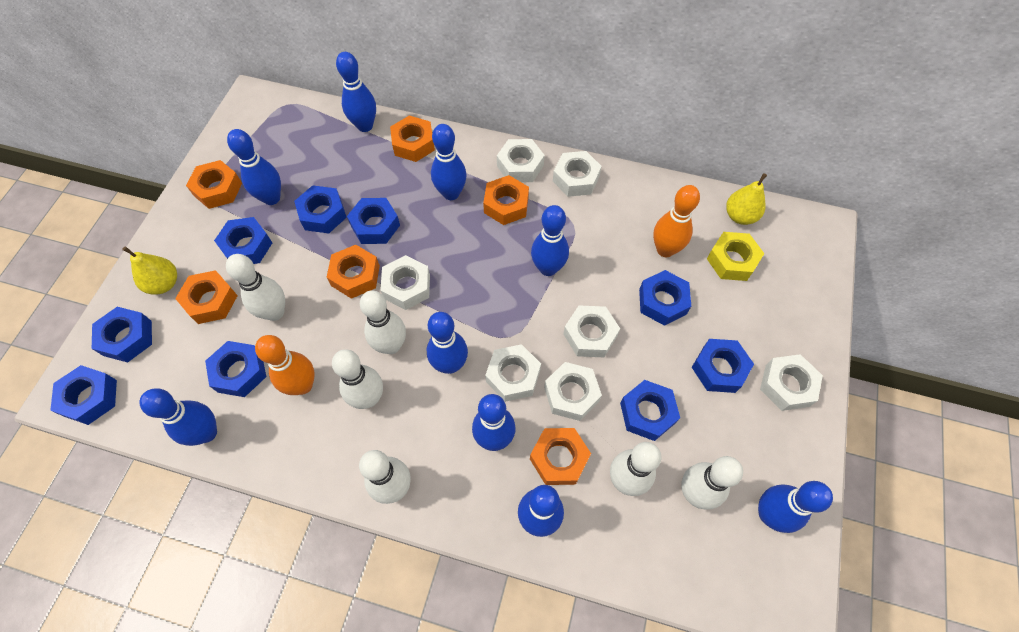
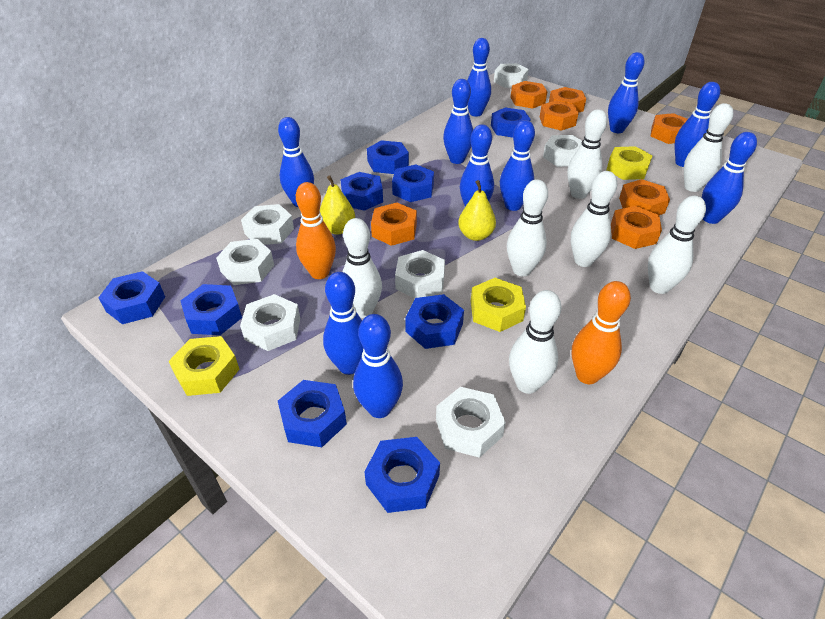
blue bowling pin: [140,388,217,446] [227,129,281,205] [336,52,376,132] [426,312,468,374] [431,124,467,200] [472,394,516,451] [518,485,564,537] [531,205,569,276] [758,481,833,533] = 9 -> [278,117,314,207] [323,272,363,375] [353,314,403,418] [443,79,473,164] [460,124,494,207] [467,38,491,117] [500,120,535,211] [608,52,645,133] [674,82,720,167] [702,132,757,224] = 10
orange nut: [175,270,238,324] [186,160,242,209] [327,245,380,299] [390,116,435,162] [483,175,529,225] [530,428,591,485] = 6 -> [371,203,417,246] [510,81,548,109] [540,100,579,130] [549,87,586,113] [611,206,662,249] [619,179,670,215] [650,113,688,144] = 7
white bowling pin: [226,254,285,321] [332,349,383,409] [359,450,411,504] [360,290,406,354] [610,442,662,496] [681,456,743,510] = 6 -> [342,218,382,318] [507,179,548,276] [509,290,561,394] [567,109,607,199] [571,171,617,267] [648,196,706,294] [684,103,733,192] = 7
yellow nut: [707,232,765,281] = 1 -> [169,336,240,396] [471,278,526,332] [606,146,653,180] = 3

